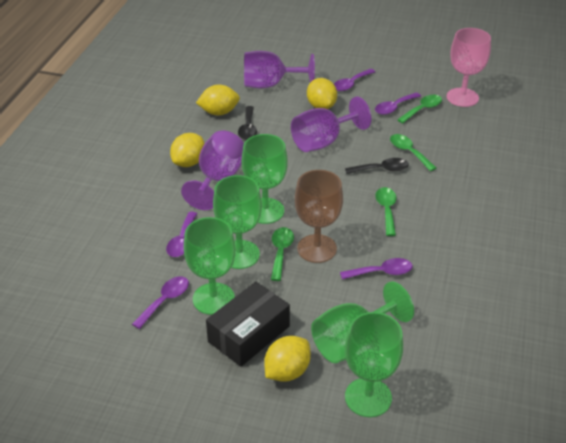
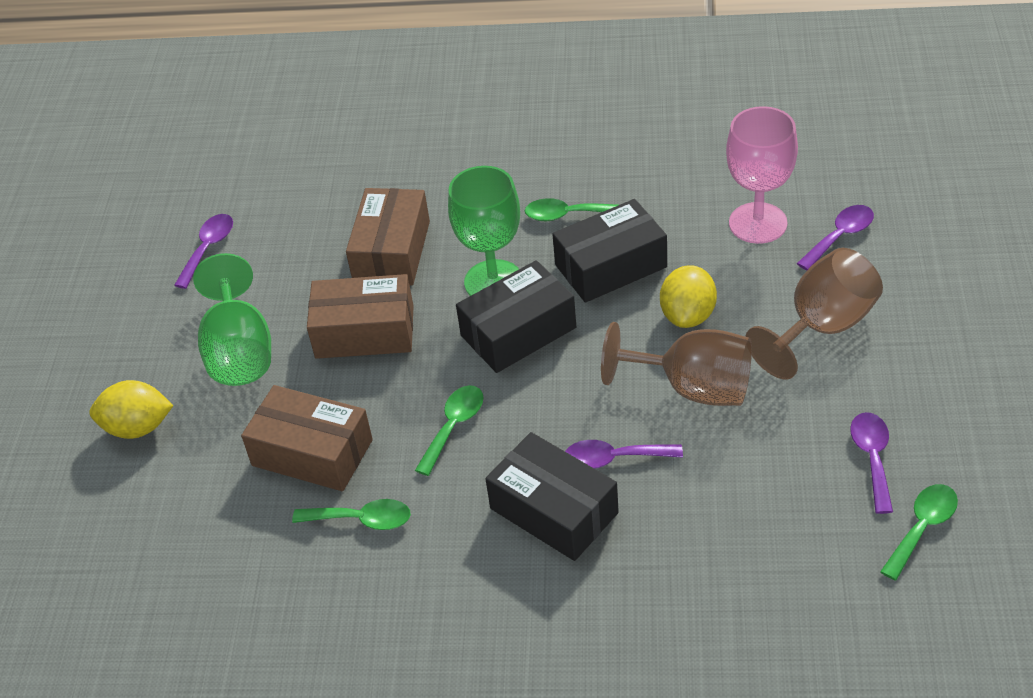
black box: [206,282,290,367] = 1 -> [456,260,576,373] [485,432,619,561] [552,199,667,303] = 3
black spoon: [238,106,257,140] [345,158,409,174] = 2 -> none = 0
brown box: none = 0 -> [241,385,373,491] [307,274,414,359] [346,188,430,285] = 3
brown goblet: [295,170,343,263] = 1 -> [601,322,752,406] [745,248,883,379] = 2
green goblet: [184,217,236,315] [213,175,262,269] [242,134,288,224] [311,281,414,363] [345,312,403,417] = 5 -> [193,253,271,386] [448,166,520,296] = 2
purple goblet: [181,131,244,210] [244,51,315,88] [291,96,371,152] = 3 -> none = 0
purple spoon: [132,276,189,329] [166,212,197,257] [334,69,375,91] [340,258,413,279] [375,92,421,115] = 5 -> [174,214,233,289] [565,440,683,469] [797,205,874,270] [850,412,893,514] = 4
yellow lemon: [170,133,205,167] [196,85,240,115] [264,336,311,381] [307,78,337,109] = 4 -> [89,380,174,439] [660,265,717,328] = 2

